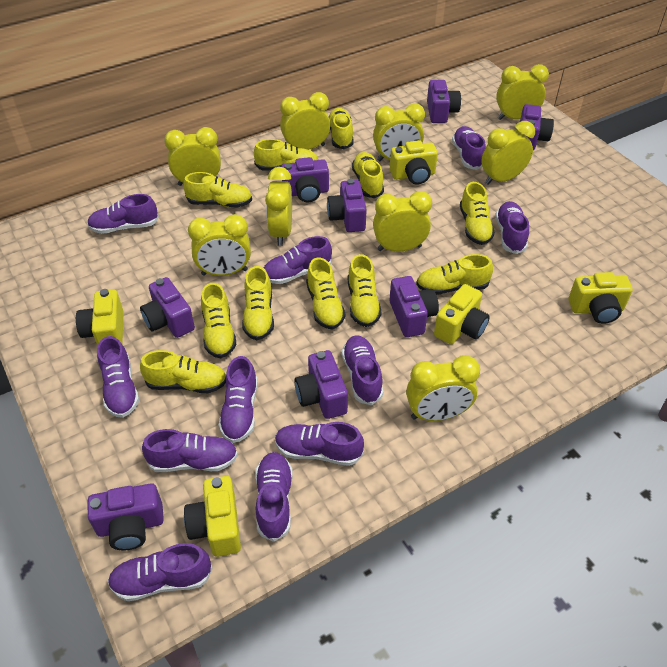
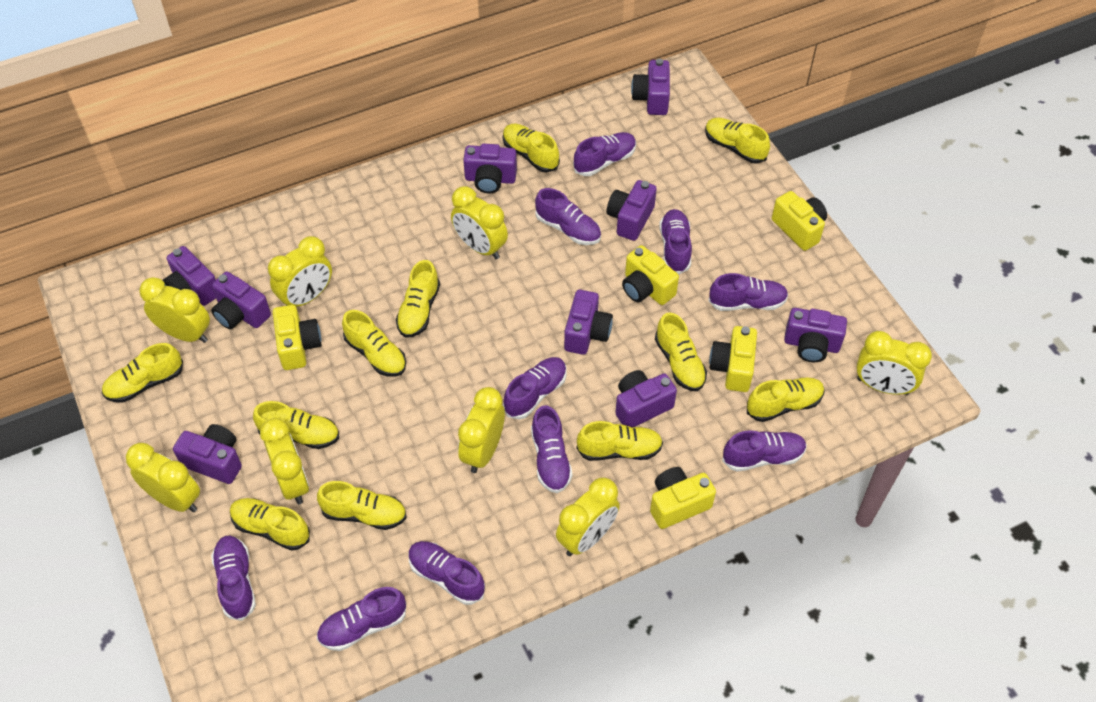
purple camera: [88,483,164,550] [140,277,195,338] [281,157,329,202] [294,350,348,419] [327,179,367,232] [389,276,439,337] [427,80,461,123] [520,104,554,150] = 8 -> [163,246,216,306] [173,424,242,484] [211,271,271,329] [463,143,517,193] [564,290,613,355] [607,180,657,241] [615,370,677,427] [631,59,670,115] [784,308,847,362] = 9
purple shoe: [87,194,159,234] [97,336,139,418] [108,543,213,601] [142,429,238,472] [219,356,258,443] [255,452,293,542] [264,236,332,284] [275,422,364,466] [342,335,383,405] [452,126,486,170] [495,201,529,254] = 11 -> [211,536,256,621] [317,587,406,651] [409,541,485,605] [503,357,567,419] [531,405,573,493] [535,188,601,245] [573,132,636,176] [659,209,692,275] [708,273,789,311] [722,430,807,472] = 10
yellow clock: [164,127,221,186] [188,214,251,276] [265,167,292,246] [280,92,330,150] [373,103,425,161] [373,191,432,252] [406,355,480,421] [481,121,535,185] [496,64,549,120] = 9 -> [126,443,200,512] [139,277,210,343] [260,418,309,504] [268,236,332,307] [451,186,508,259] [458,387,505,473] [556,477,620,556] [856,331,932,395] = 8

